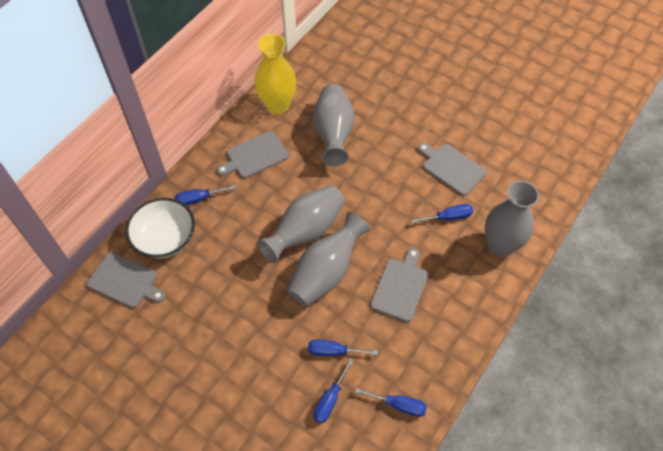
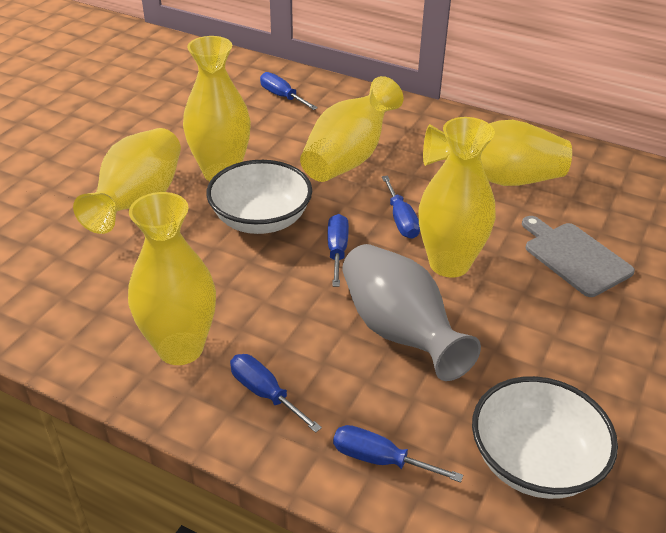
grey cutting board: [87,252,166,308] [217,131,289,178] [371,248,428,322] [418,143,487,196] = 4 -> [522,216,635,297] = 1
grey vase: [257,185,345,263] [287,212,370,307] [313,84,355,166] [485,181,539,257] = 4 -> [342,244,481,381] = 1
white bowl: [126,198,195,258] = 1 -> [206,160,312,234] [472,376,618,499] = 2
yellow vase: [255,34,296,114] = 1 -> [73,128,181,234] [128,192,216,365] [183,36,251,181] [300,76,403,182] [419,117,496,278] [423,120,572,186] = 6

